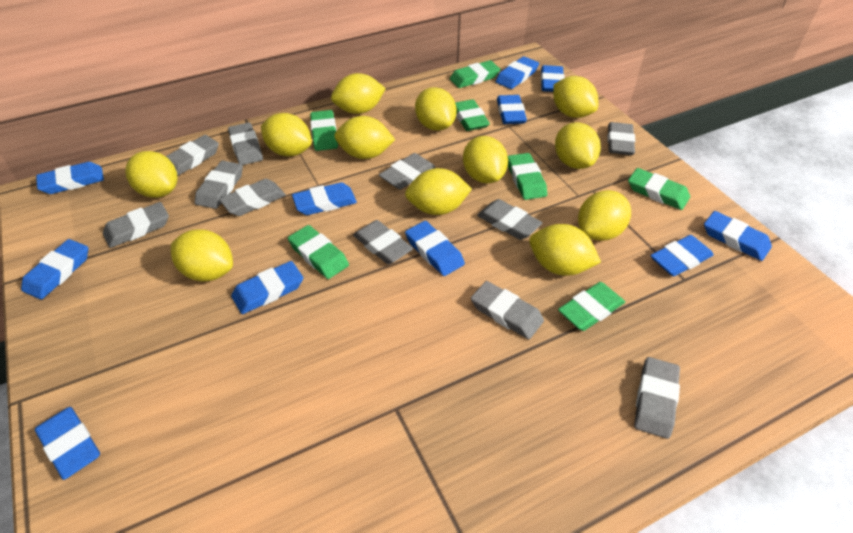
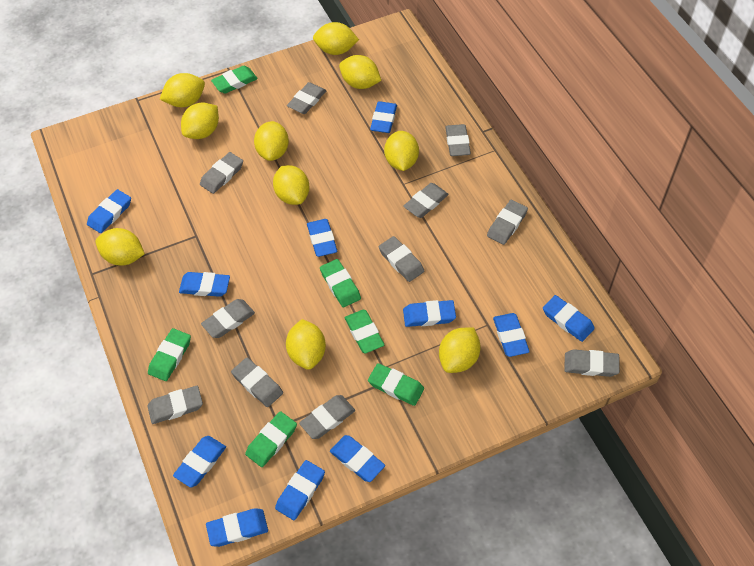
green eraser: [288,225,349,279] [310,110,338,151] [450,60,500,88] [455,99,490,131] [508,153,547,200] [558,282,625,331] [628,168,690,210] = 7 -> [148,328,191,381] [211,66,258,93] [245,411,297,467] [320,259,361,307] [345,310,384,353] [368,363,424,406] = 6
yellow lemon: [125,151,178,198] [171,229,233,282] [261,113,312,157] [331,73,386,114] [334,116,395,159] [405,168,472,215] [415,87,457,131] [463,136,508,183] [529,224,601,276] [553,76,598,118] [555,122,601,169] [578,190,631,241] = 12 -> [95,228,145,266] [160,73,205,107] [181,103,219,139] [254,121,289,161] [273,165,310,205] [286,319,326,370] [313,22,359,55] [339,55,381,89] [384,131,419,171] [439,327,481,373] = 10

